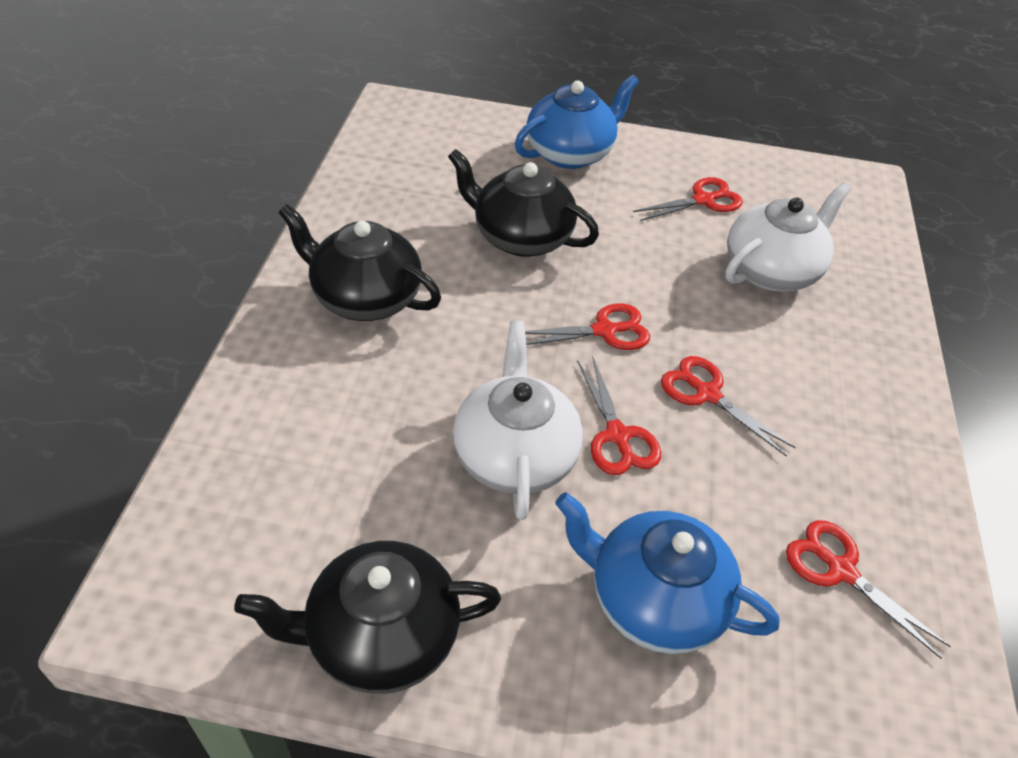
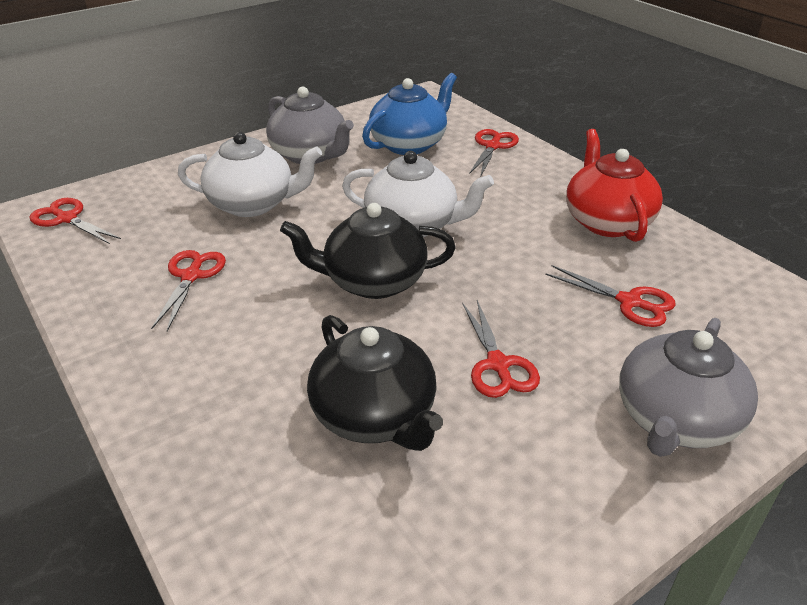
black teapot: [234,541,501,694] [278,204,441,321] [448,149,599,257] = 3 -> [280,203,456,299] [307,315,443,451] = 2
blue teapot: [515,75,639,169] [555,492,780,654] = 2 -> [362,73,457,155] = 1
grey teapot: none = 0 -> [266,86,354,164] [619,318,758,457] = 2
red teapot: none = 0 -> [566,129,663,242] = 1

